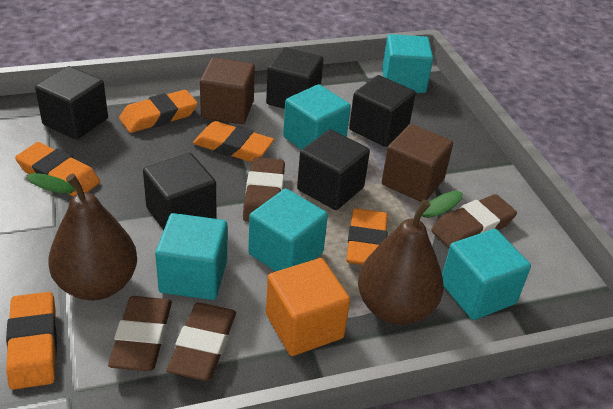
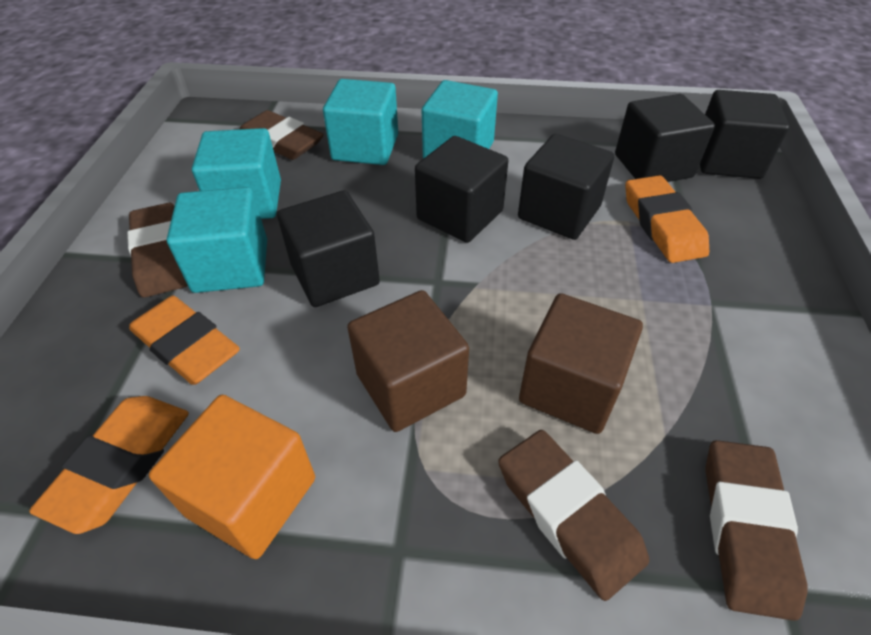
brown pear: [27,173,137,301] [358,191,463,325] = 2 -> none = 0
orange eraser: [6,292,57,390] [15,142,100,197] [119,90,198,133] [193,121,274,162] [346,208,388,265] = 5 -> [29,396,189,534] [129,295,240,385] [625,175,709,263] = 3
turquoise cube: [155,213,227,300] [248,189,328,272] [283,84,351,150] [382,34,433,93] [442,229,531,320] = 5 -> [167,187,267,293] [192,128,281,219] [323,79,398,165] [422,80,498,159] = 4

